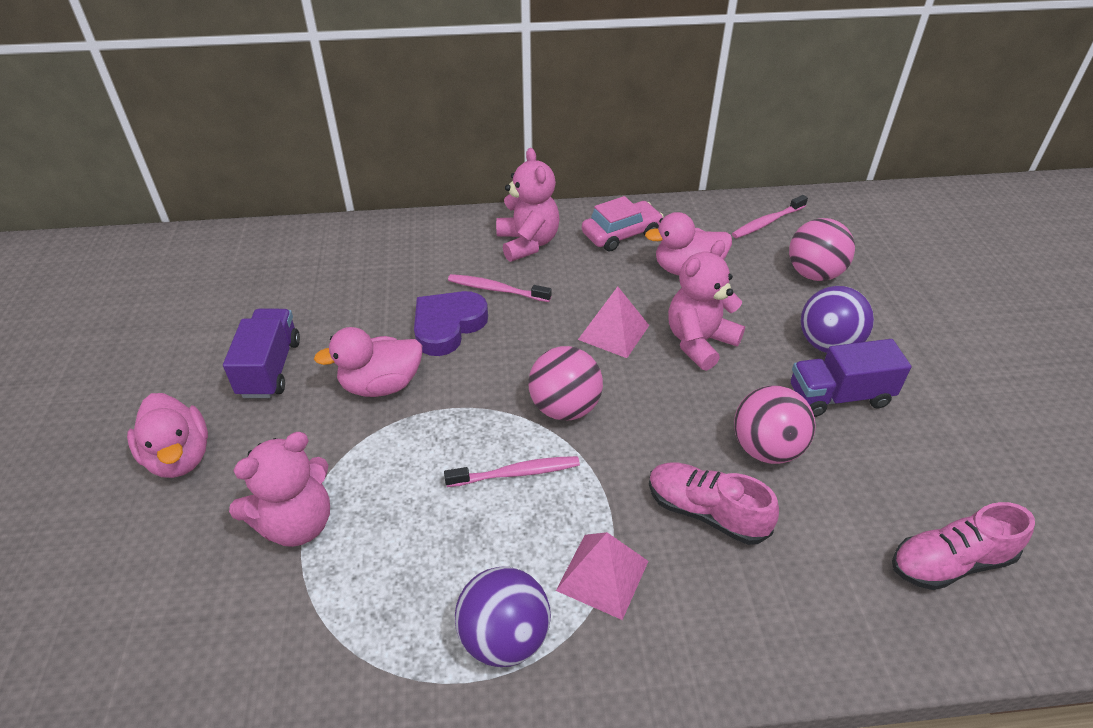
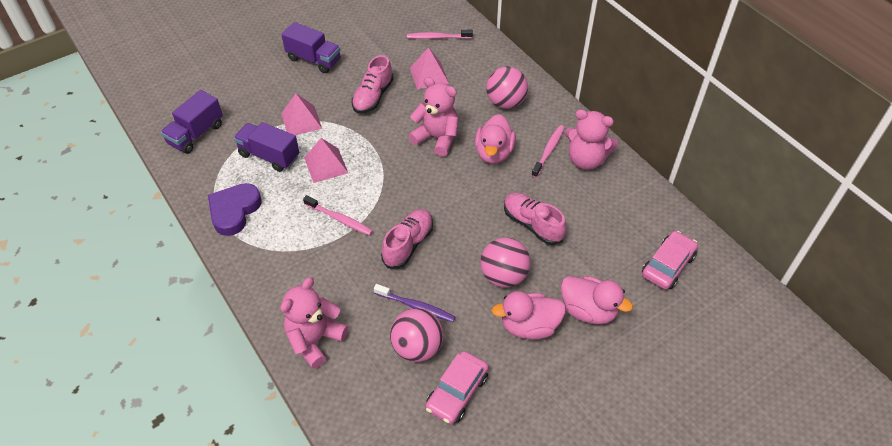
pink car: [582,196,664,252] = 1 -> [425,351,489,424] [642,231,698,290] = 2
pink pyramid: [556,532,648,620] [578,287,649,358] = 2 -> [281,93,322,135] [304,138,348,183] [410,47,449,89] = 3
pink shoe: [649,463,779,545] [892,502,1035,590] = 2 -> [352,55,394,113] [381,209,433,269] [504,193,566,245] = 3
purple ball: [455,567,551,667] [801,286,874,353] = 2 -> none = 0
purple toothbrush: none = 0 -> [374,284,456,322] = 1
purple truck: [223,309,300,398] [791,339,911,417] = 2 -> [161,90,223,154] [234,122,299,172] [281,22,341,73] = 3

